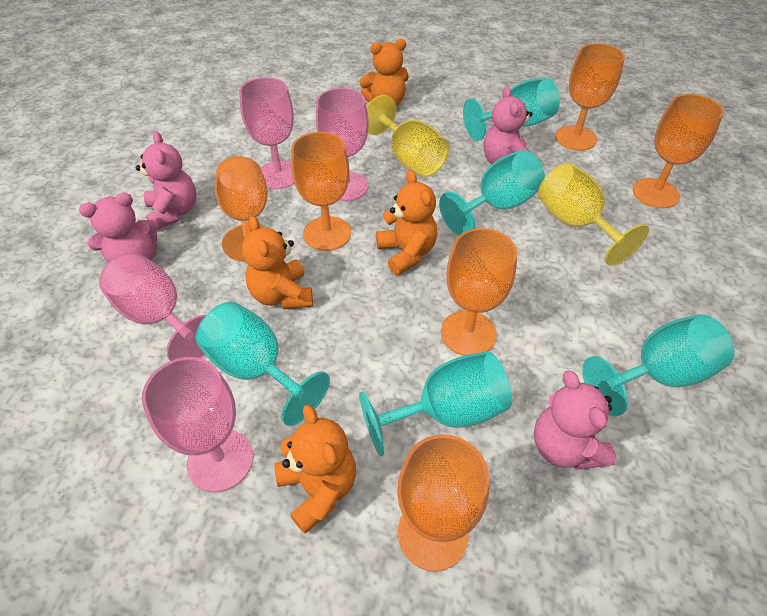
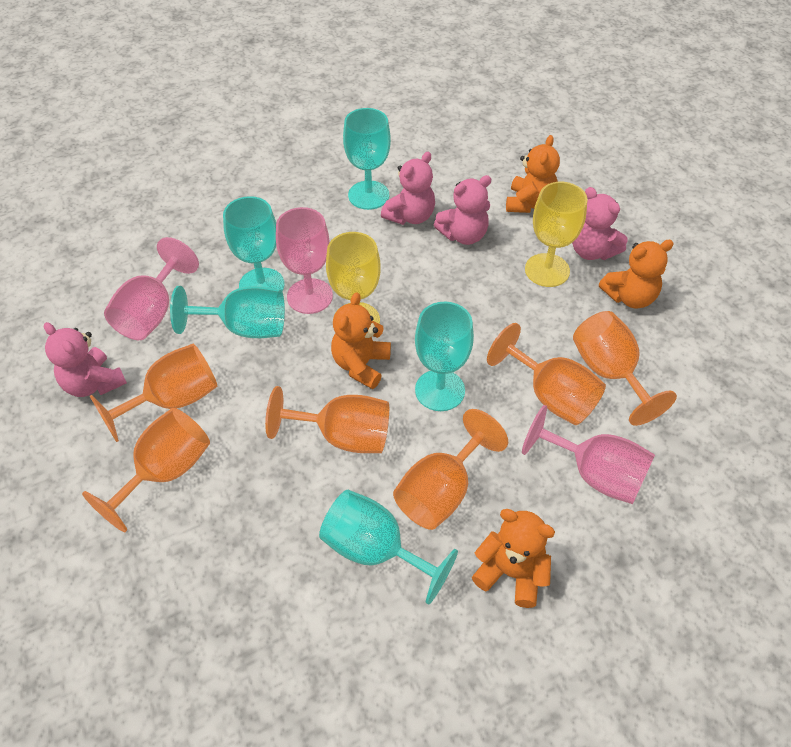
pink goblet: [99,252,206,361] [142,357,253,492] [239,77,294,189] [316,88,369,201] = 4 -> [104,237,199,340] [276,207,333,314] [522,405,655,504] = 3

